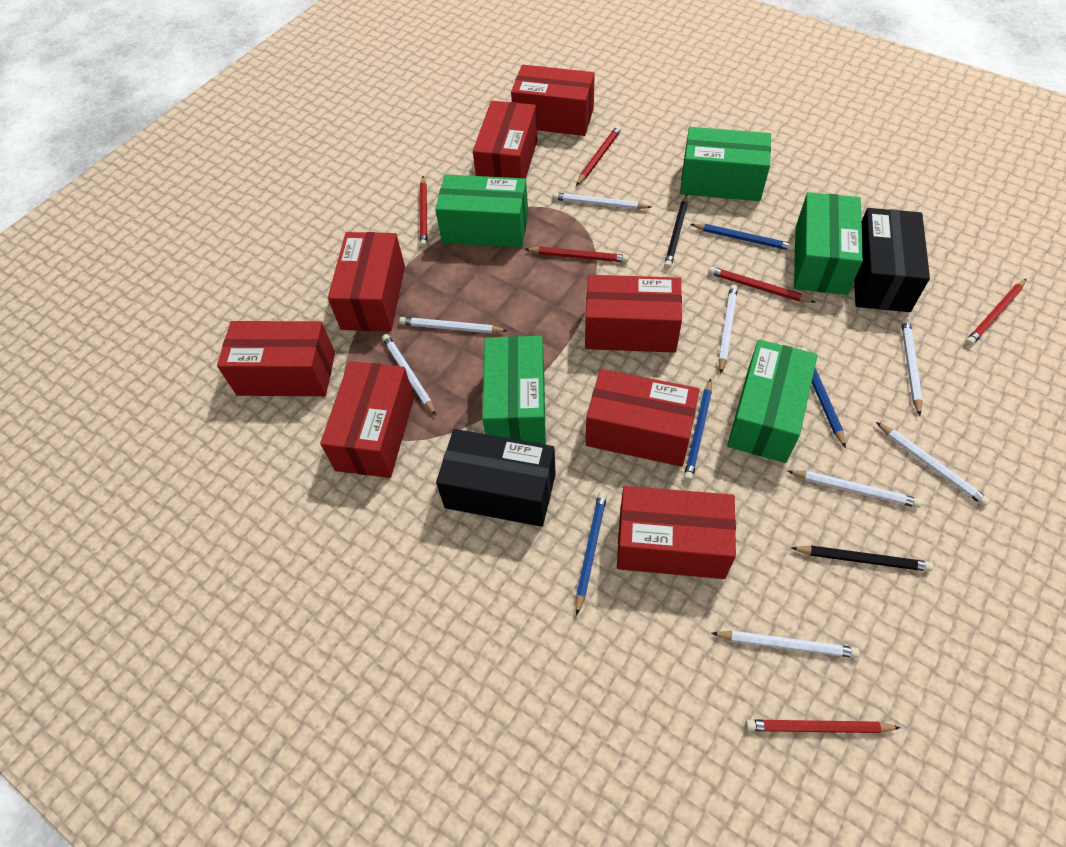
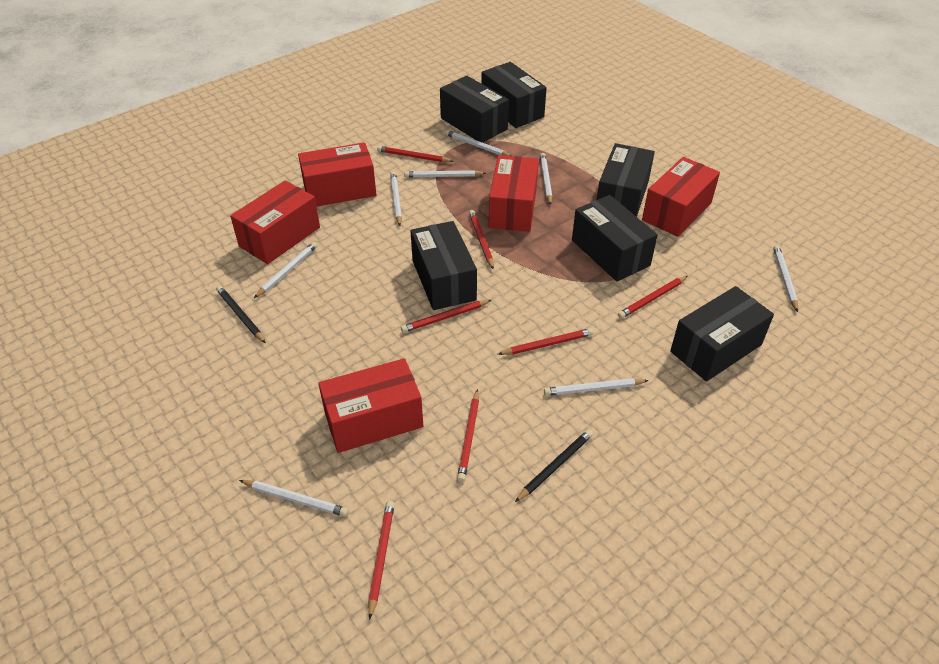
black box: [436,429,556,527] [854,208,930,312] = 2 -> [410,221,477,310] [440,76,509,143] [482,62,547,128] [572,195,658,281] [597,143,655,217] [670,286,774,381] = 6
blue pencil: [576,492,607,616] [684,379,712,481] [690,224,795,251] [800,347,846,448] = 4 -> none = 0
green box: [435,174,528,248] [482,336,546,445] [680,127,771,201] [727,340,818,463] [794,192,863,295] = 5 -> none = 0
red box: [217,321,335,396] [320,361,414,478] [328,232,405,331] [473,101,538,179] [511,65,595,136] [585,275,682,353] [586,369,699,467] [617,486,736,579] = 8 -> [230,180,320,264] [298,142,376,207] [318,358,423,453] [489,155,539,232] [642,157,720,237] = 5
red pencil: [420,176,427,248] [525,246,629,263] [576,125,621,186] [708,267,816,303] [745,719,901,733] [965,279,1026,346] = 6 -> [368,501,395,620] [377,146,453,162] [401,300,491,333] [457,389,479,482] [469,210,494,269] [498,328,594,355] [618,276,688,319] = 7

